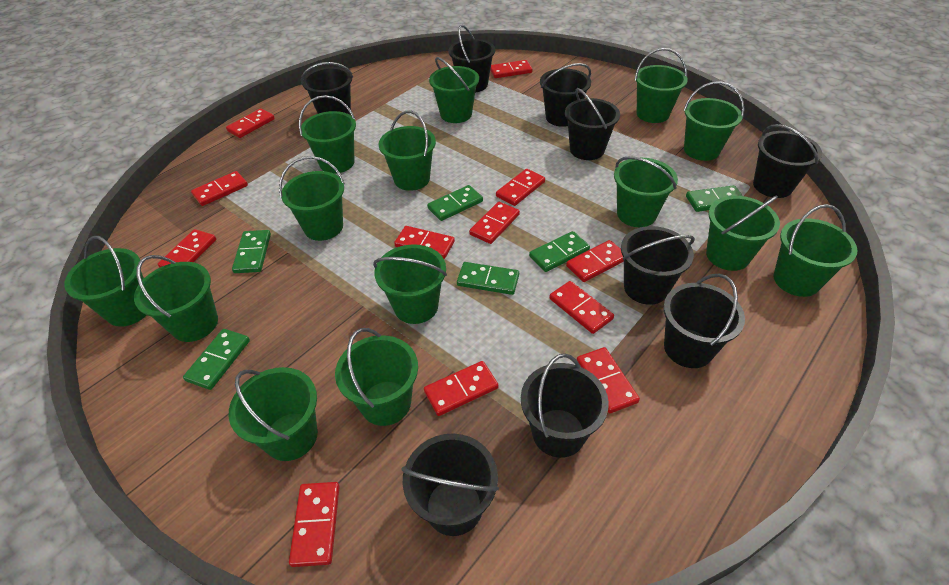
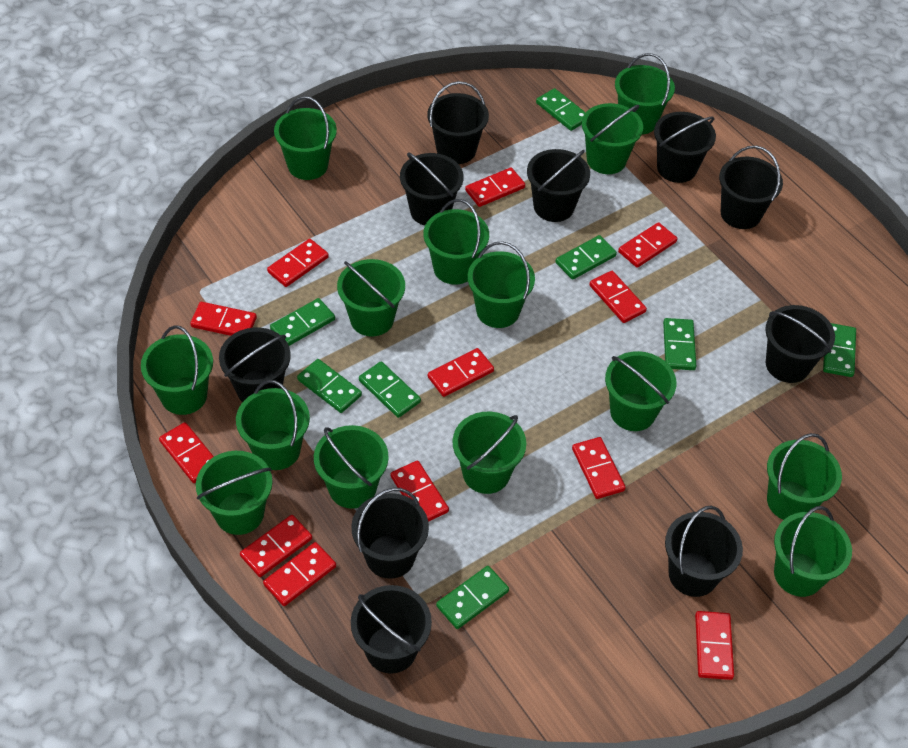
black bucket: [301,62,353,115] [401,433,499,536] [448,25,495,92] [521,353,609,458] [540,63,591,127] [565,88,620,160] [621,226,695,305] [664,274,745,368] [753,124,822,198] = 9 -> [219,327,291,402] [351,488,429,579] [351,585,432,674] [400,152,464,226] [427,81,489,164] [527,149,590,222] [654,112,716,183] [665,506,743,597] [719,146,783,229] [765,305,835,383] = 10
green domino: [183,329,250,390] [232,230,271,273] [427,185,483,221] [457,262,519,295] [529,231,590,272] [686,185,743,212] = 6 -> [270,298,335,346] [297,359,362,413] [359,361,421,418] [436,566,509,629] [536,88,586,131] [555,235,617,280] [663,318,696,370] [823,323,856,377] = 8

